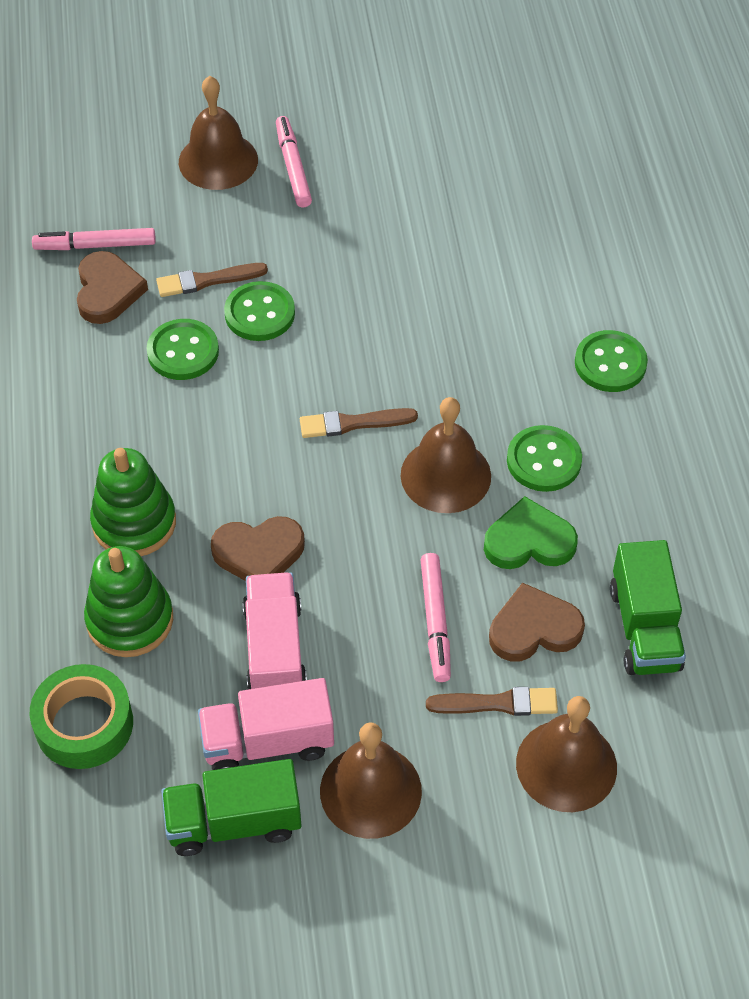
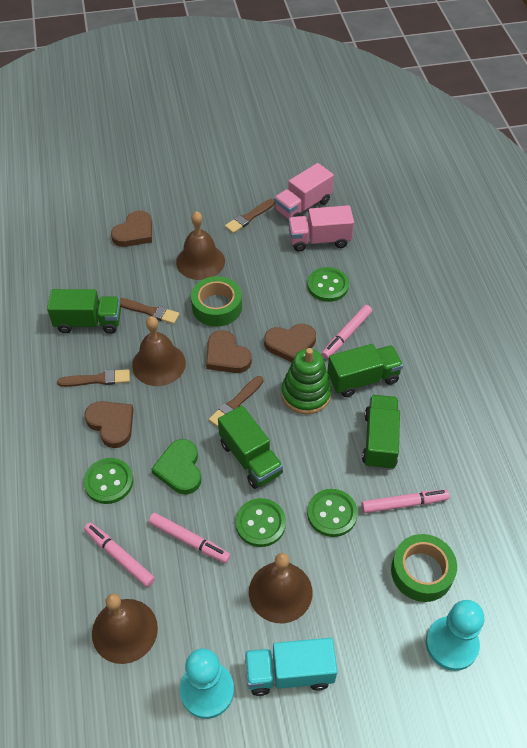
brown brush: [156,263,268,297] [300,408,418,438] [426,687,558,716] = 3 -> [57,369,130,387] [120,298,179,324] [209,376,263,427] [225,199,275,233] = 4
brown heart: [77,251,148,324] [211,516,305,581] [489,583,585,662] = 3 -> [85,401,133,448] [111,211,152,247] [206,330,252,373] [264,324,316,362] = 4
green stacking toy: [84,546,173,657] [90,448,176,556] = 2 -> [281,348,332,414] = 1
green tape: [30,664,133,769] = 1 -> [191,276,242,327] [391,534,457,602] = 2
green truck: [161,759,302,856] [610,540,686,675] = 2 -> [47,289,121,334] [218,405,283,489] [327,344,403,397] [362,395,400,470] = 4
pink marker: [32,228,156,250] [276,116,312,208] [421,553,451,682] = 3 -> [84,523,155,587] [149,513,230,563] [321,305,372,359] [361,489,450,513] = 4
turquoise pawn: none = 0 -> [180,648,234,719] [426,600,484,671] = 2
turquoise truck: none = 0 -> [245,638,338,696] = 1

